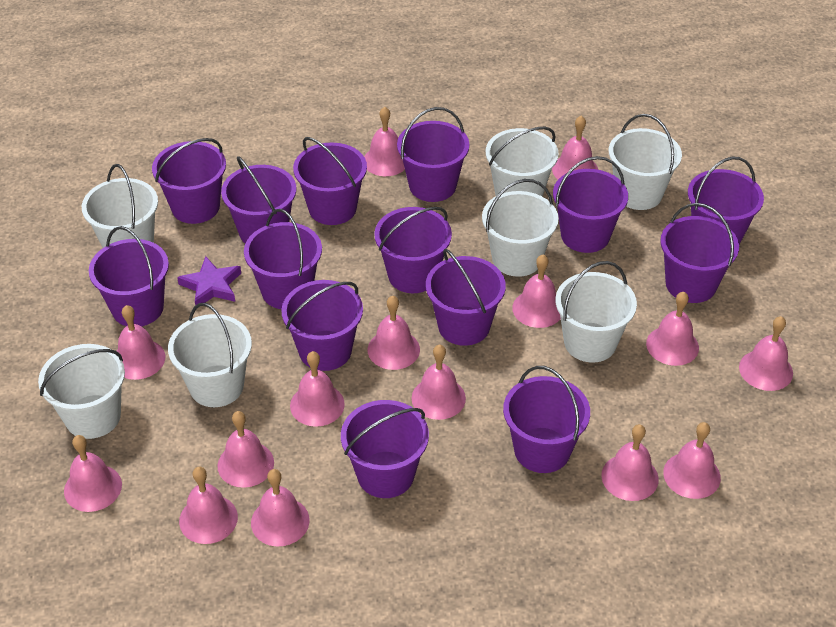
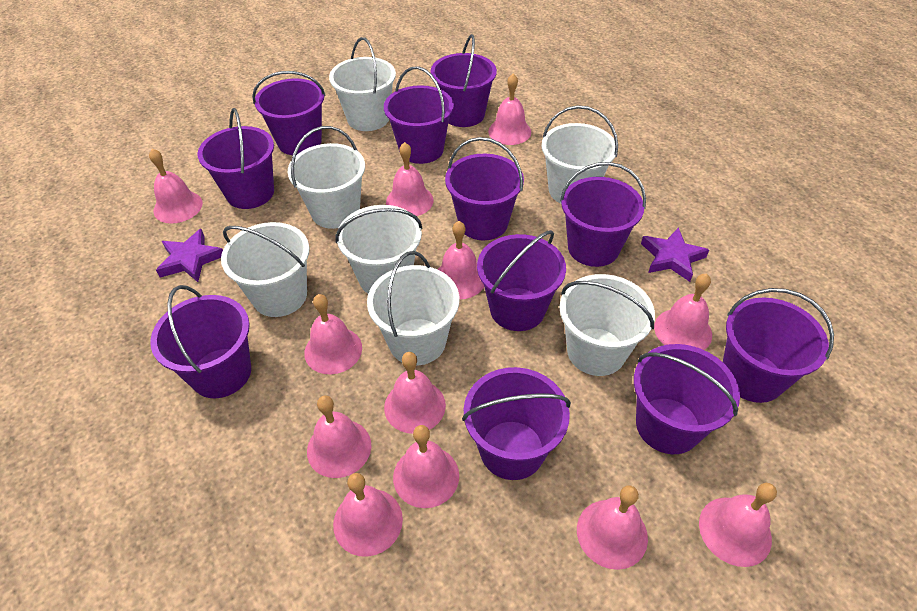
pink bell: [64,435,122,512] [117,305,165,380] [179,467,238,544] [217,411,274,488] [251,469,310,547] [290,351,345,427] [364,107,405,176] [368,296,420,370] [412,344,466,420] [512,255,561,328] [552,116,598,179] [601,424,659,501] [646,292,699,366] [663,422,721,499] [739,316,793,391] = 15 -> [149,149,203,224] [304,294,362,374] [307,395,371,478] [333,473,403,557] [384,352,446,434] [386,142,433,216] [393,425,459,508] [438,221,484,299] [488,74,531,145] [577,486,648,570] [654,273,712,350] [699,483,777,567] = 12
purple bucket: [89,226,169,327] [152,138,226,224] [221,156,296,243] [244,209,322,309] [281,280,363,371] [293,137,367,225] [341,400,429,498] [374,207,452,293] [397,107,469,202] [426,248,506,346] [503,366,590,473] [553,156,628,253] [660,203,739,303] [688,156,764,245] = 14 -> [150,285,251,398] [198,108,274,209] [252,71,325,155] [384,66,454,164] [430,34,497,127] [445,137,524,240] [462,367,571,480] [477,230,566,331] [560,162,646,267] [634,344,740,454] [723,288,834,403] = 11
purple star: [177,256,241,306] = 1 -> [156,229,223,282] [641,227,709,282] = 2

